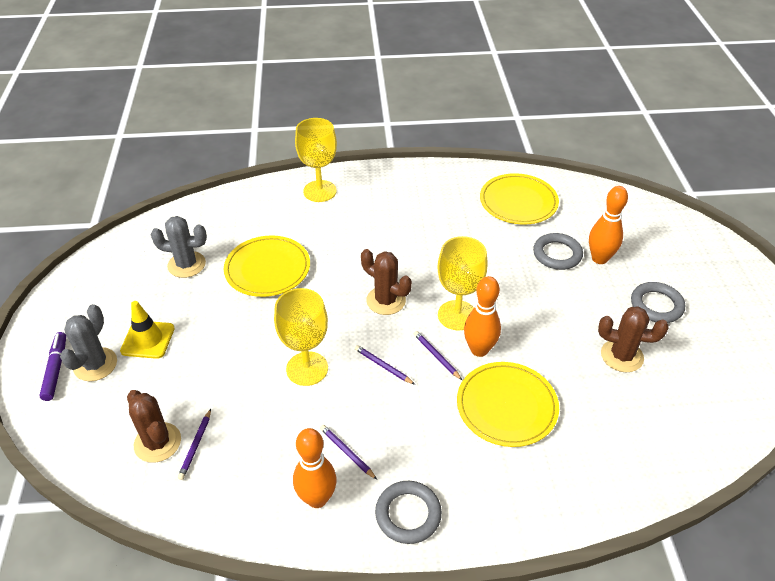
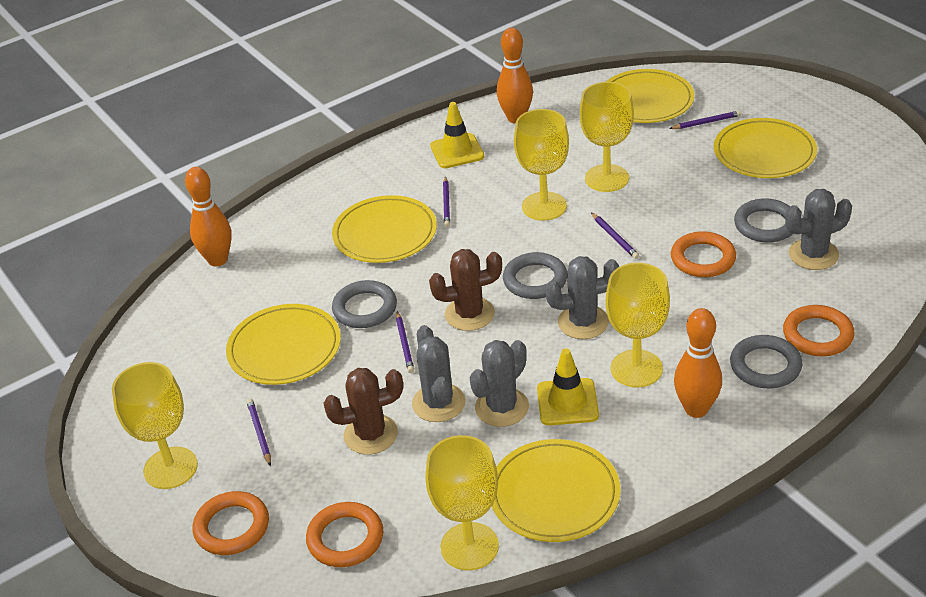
brown cactus: [127,390,181,463] [361,249,412,315] [598,306,669,372] = 3 -> [323,368,403,455] [429,249,502,331] = 2
grey cactus: [60,304,117,381] [151,216,207,278] = 2 -> [412,325,466,422] [470,340,529,427] [545,256,619,339] [786,189,852,270] = 4
grey ring: [375,481,442,544] [533,233,583,270] [631,282,685,323] = 3 -> [332,280,397,328] [503,252,567,299] [730,335,802,389] [734,198,794,242] = 4
orange ring: none = 0 -> [193,491,269,555] [306,502,383,567] [671,231,736,277] [783,305,855,356] = 4
purple marker: [39,332,66,401] = 1 -> none = 0
purple pencil: [178,409,211,480] [320,425,377,480] [355,345,415,385] [414,331,462,380] = 4 -> [247,398,271,466] [396,311,414,373] [443,176,450,227] [591,212,639,259] [669,110,741,129] = 5
yellow goblet: [274,288,328,386] [295,118,337,202] [438,236,488,330] = 3 -> [112,362,198,489] [425,435,499,571] [514,109,569,221] [580,82,634,192] [606,263,670,387] = 5
yellow plate: [224,235,310,297] [457,362,559,447] [480,173,559,225] = 3 -> [226,304,341,385] [332,195,437,263] [492,439,621,542] [606,69,695,123] [714,118,817,178] = 5
yellow traffic cone: [120,301,175,359] = 1 -> [430,102,484,168] [537,348,599,426] = 2

